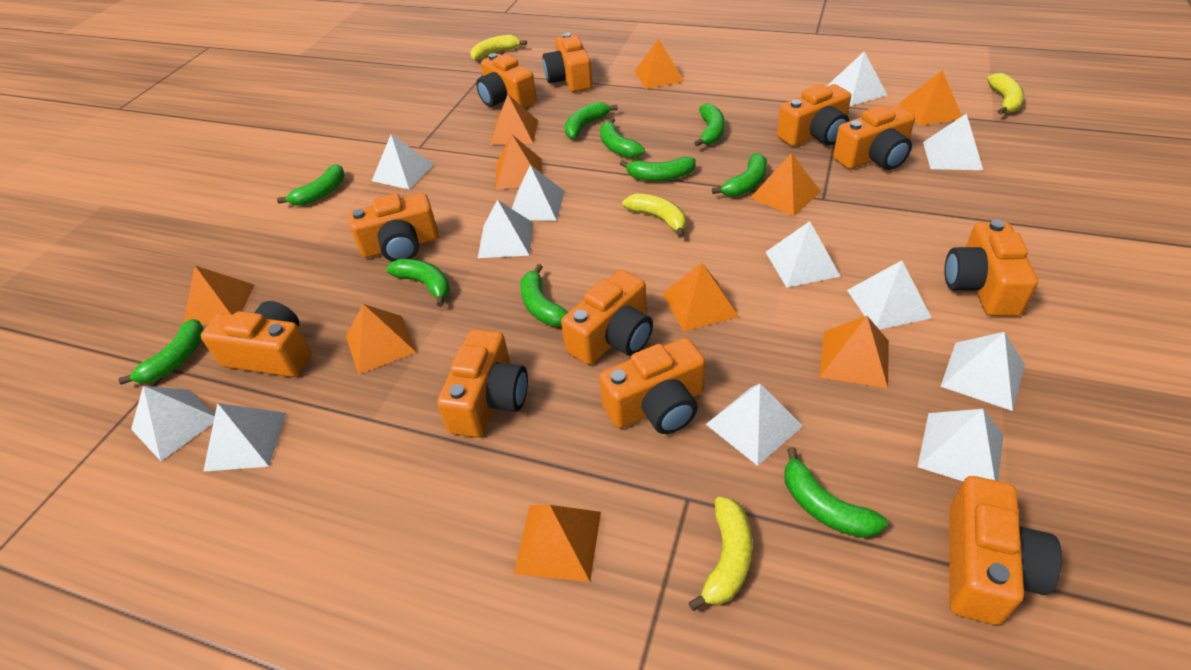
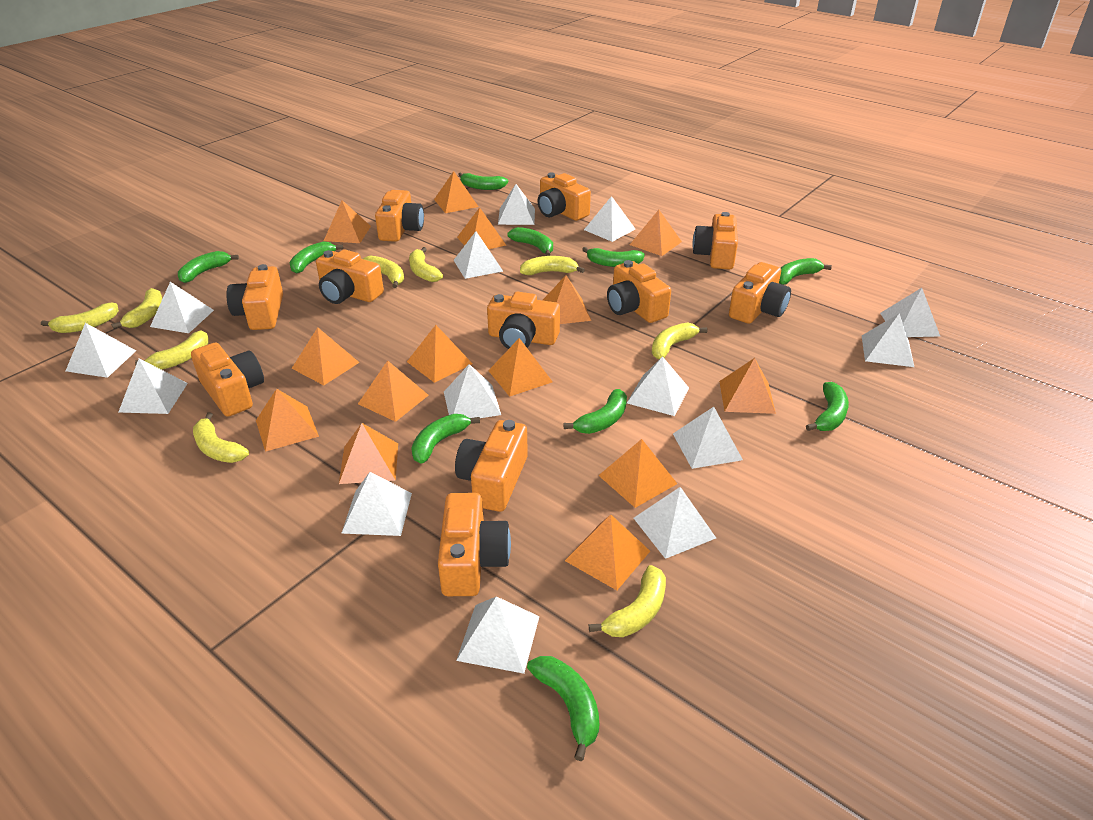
orange pyramid: [184,266,254,324] [346,304,417,375] [490,95,538,145] [496,135,542,190] [514,505,601,582] [635,39,684,89] [663,262,739,332] [750,153,821,216] [820,316,889,388] [899,70,962,126] = 10 -> [256,389,319,452] [291,327,360,385] [324,200,371,243] [339,423,398,484] [358,360,429,422] [407,325,473,383] [434,171,478,213] [457,207,506,249] [488,338,552,397] [542,275,591,324] [565,515,650,590] [598,439,677,508] [630,210,682,256] [719,358,776,414] = 14
white pyramid: [131,386,215,461] [203,403,286,472] [372,134,434,189] [478,200,533,258] [512,165,565,221] [706,384,803,466] [766,221,841,288] [826,51,887,106] [847,260,932,330] [918,409,1004,482] [923,113,983,170] [940,332,1025,411] = 12 -> [66,323,136,378] [119,359,188,414] [150,282,214,333] [341,472,412,536] [444,364,501,418] [454,231,503,279] [456,596,540,674] [498,184,535,225] [584,196,635,242] [627,356,689,416] [634,487,716,559] [673,407,743,469] [862,313,914,367] [880,288,940,337] = 14
yellow banana: [470,35,527,61] [622,194,686,238] [688,497,753,611] [987,73,1024,115] = 4 -> [41,303,119,333] [111,288,162,329] [135,331,209,370] [193,412,249,463] [363,256,404,288] [409,247,443,282] [520,256,585,275] [589,565,666,637] [652,322,707,359] = 9

